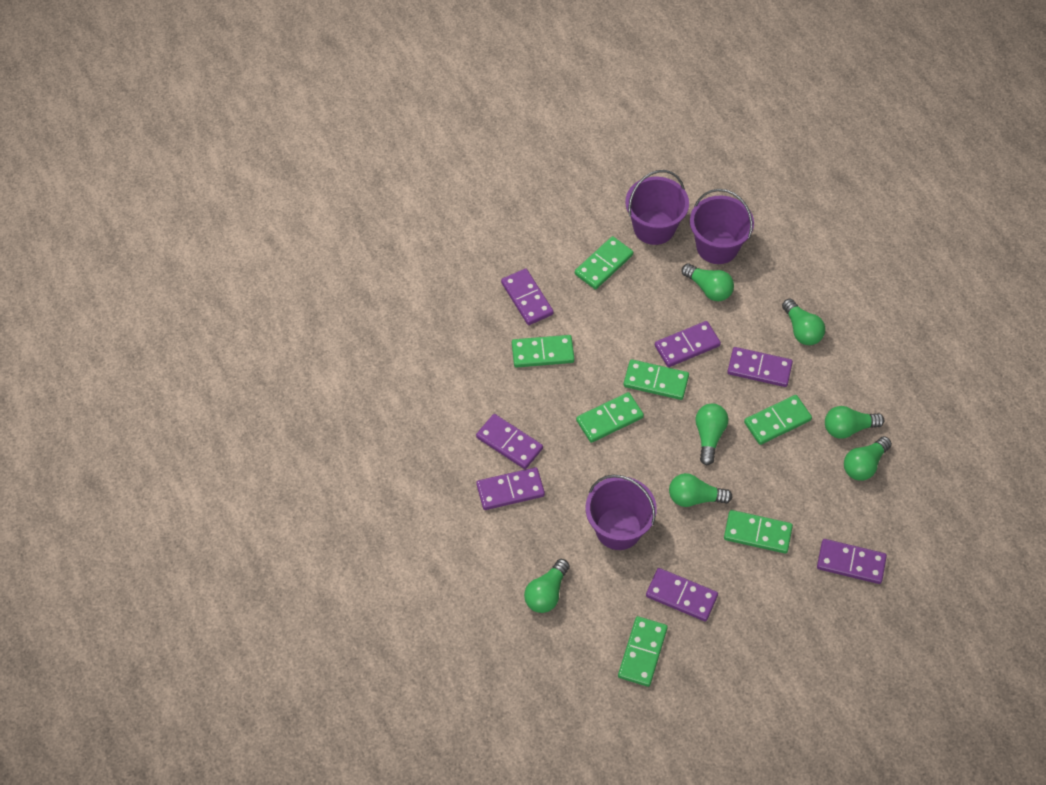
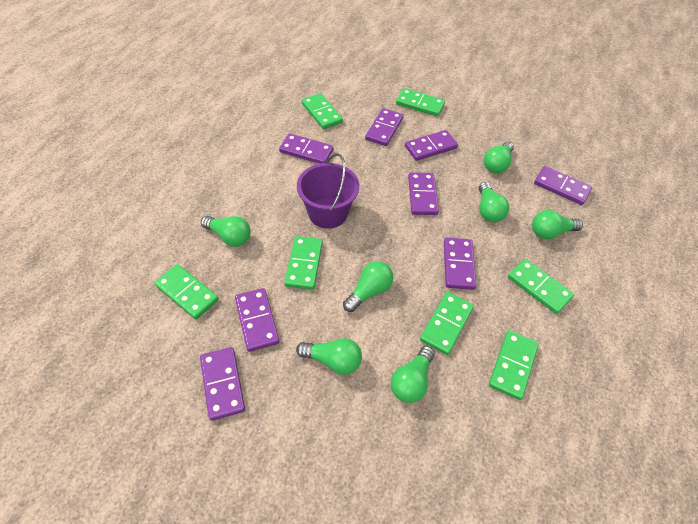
purple bucket: [586,475,657,550] [625,170,689,245] [690,189,754,264] = 3 -> [297,153,359,228] = 1
purple domino: [476,414,543,469] [476,467,545,510] [501,269,554,325] [646,568,718,622] [655,321,721,367] [727,347,793,387] [817,539,887,584] = 7 -> [200,347,245,421] [235,288,279,352] [279,133,333,164] [365,108,403,146] [405,130,458,161] [408,172,439,215] [444,237,476,290] [534,166,592,205] = 8

